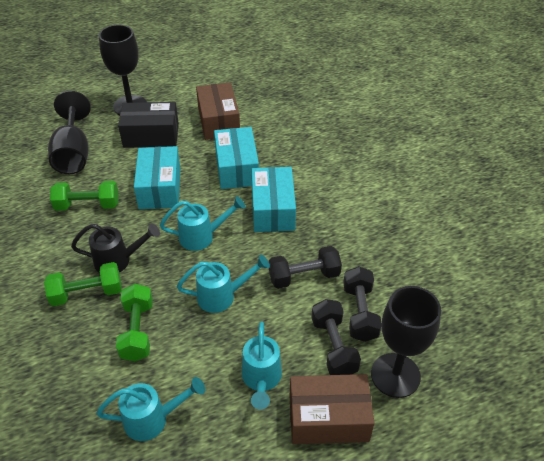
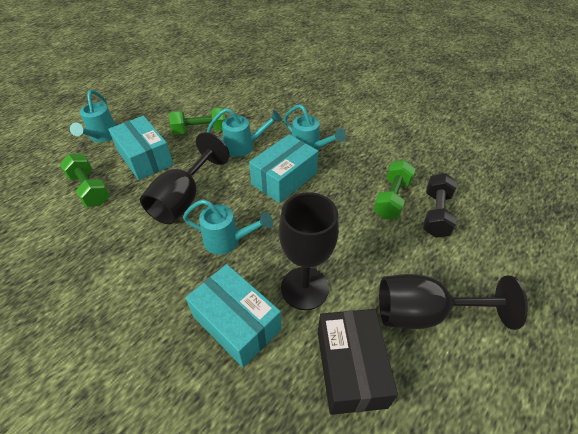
black dumbbell: [269,246,342,289] [311,299,361,375] [343,266,382,342] = 3 -> [423,173,457,238] = 1
black watering can: [71,223,160,273] = 1 -> none = 0
brown box: [196,82,240,140] [290,374,374,444] = 2 -> none = 0

